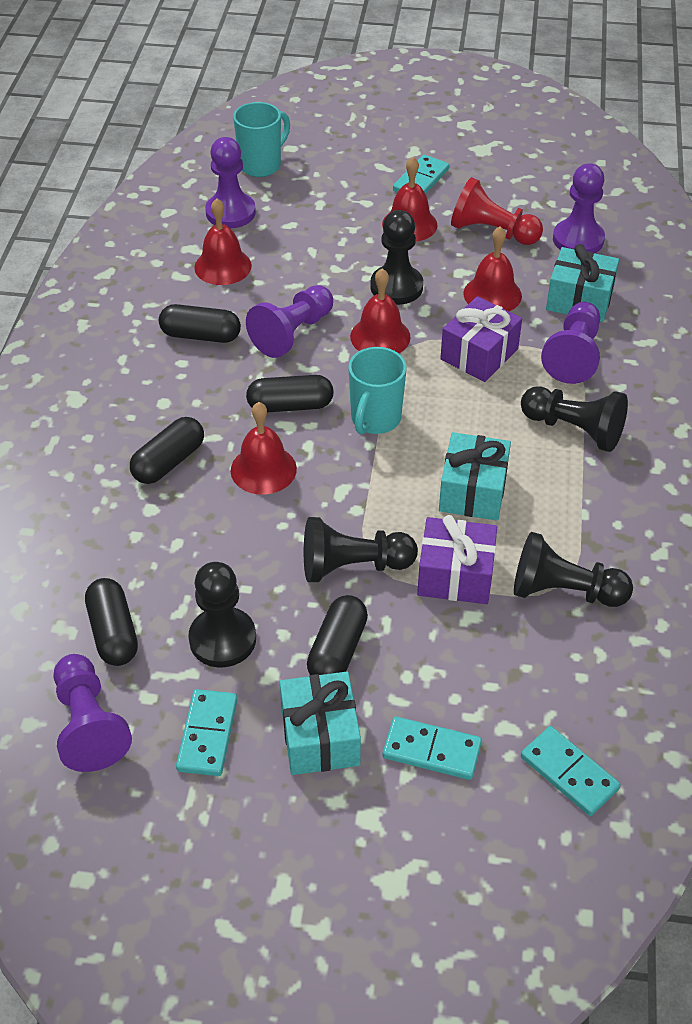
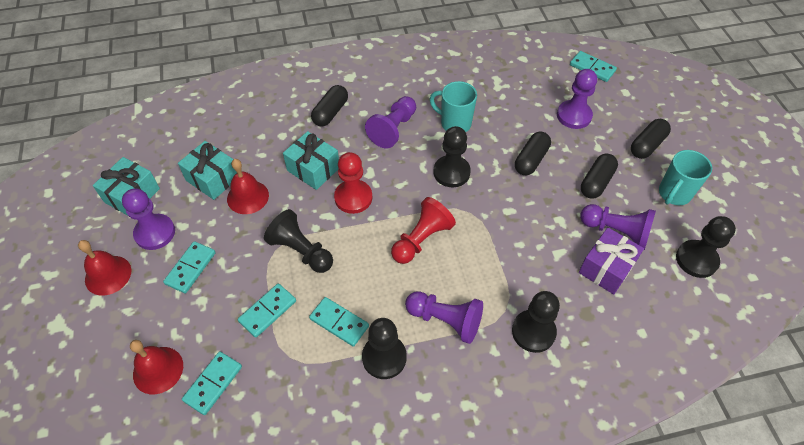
black capsule: [85,578,138,666] [130,417,204,484] [159,304,241,343] [246,375,334,412] [307,595,368,675] = 5 -> [311,85,348,126] [515,132,551,175] [581,153,618,199] [631,119,671,159] = 4
purple gift: [417,515,497,604] [440,296,522,382] = 2 -> [579,227,644,294] = 1
red bell: [194,198,252,285] [231,402,297,495] [350,268,411,353] [382,157,437,242] [463,226,522,311] = 5 -> [78,240,131,296] [130,340,183,394] [227,159,269,214] = 3
red pawn: [451,177,543,245] = 1 -> [334,152,372,214] [391,197,456,264] = 2
turquoise domino: [176,689,237,776] [383,716,482,780] [393,155,449,194] [521,726,621,816] = 4 -> [163,241,216,294] [182,351,242,415] [238,283,296,338] [309,297,369,347] [570,51,617,82] = 5

